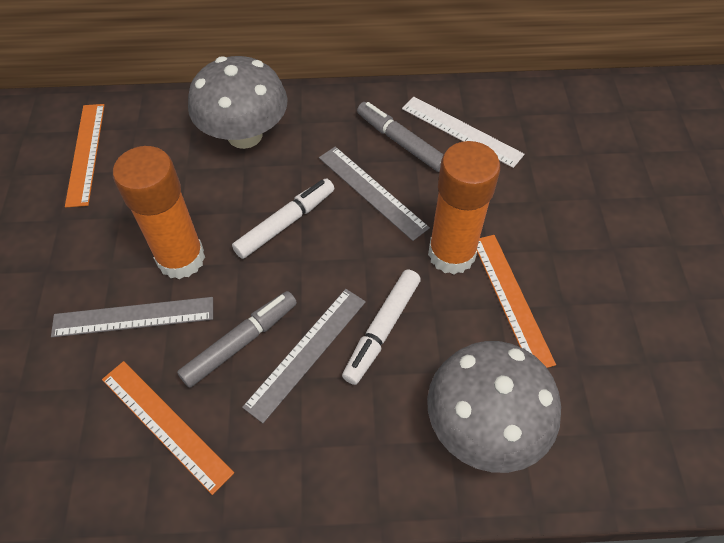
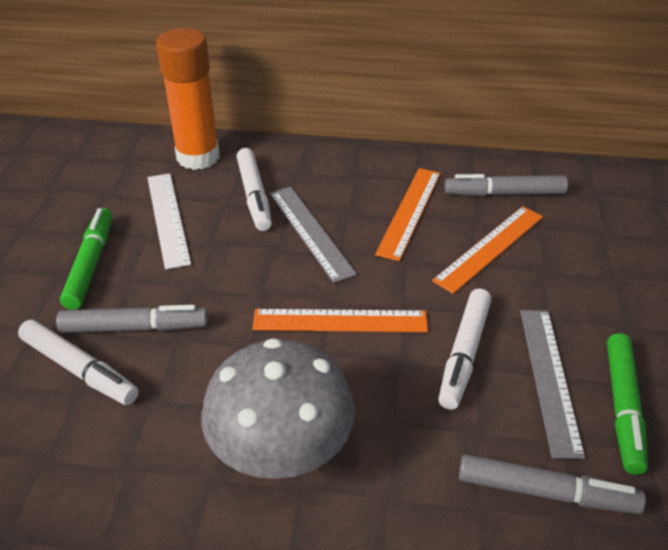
green marker: none = 0 -> [60,208,113,310] [607,333,648,475] = 2
grey marker: [177,291,297,388] [357,102,444,172] = 2 -> [56,305,208,333] [445,174,568,196] [459,454,646,514] = 3
grey mushroom: [188,56,288,149] [427,341,561,473] = 2 -> [201,338,355,479] = 1
grey ruler: [51,297,213,337] [242,289,366,423] [319,147,430,241] = 3 -> [270,187,357,283] [520,310,585,459] = 2
orange glue stick: [113,146,205,279] [428,141,500,275] = 2 -> [156,28,220,170] = 1
white marker: [232,178,334,259] [342,269,421,385] = 2 -> [18,320,139,405] [237,148,272,231] [438,288,491,410] = 3

